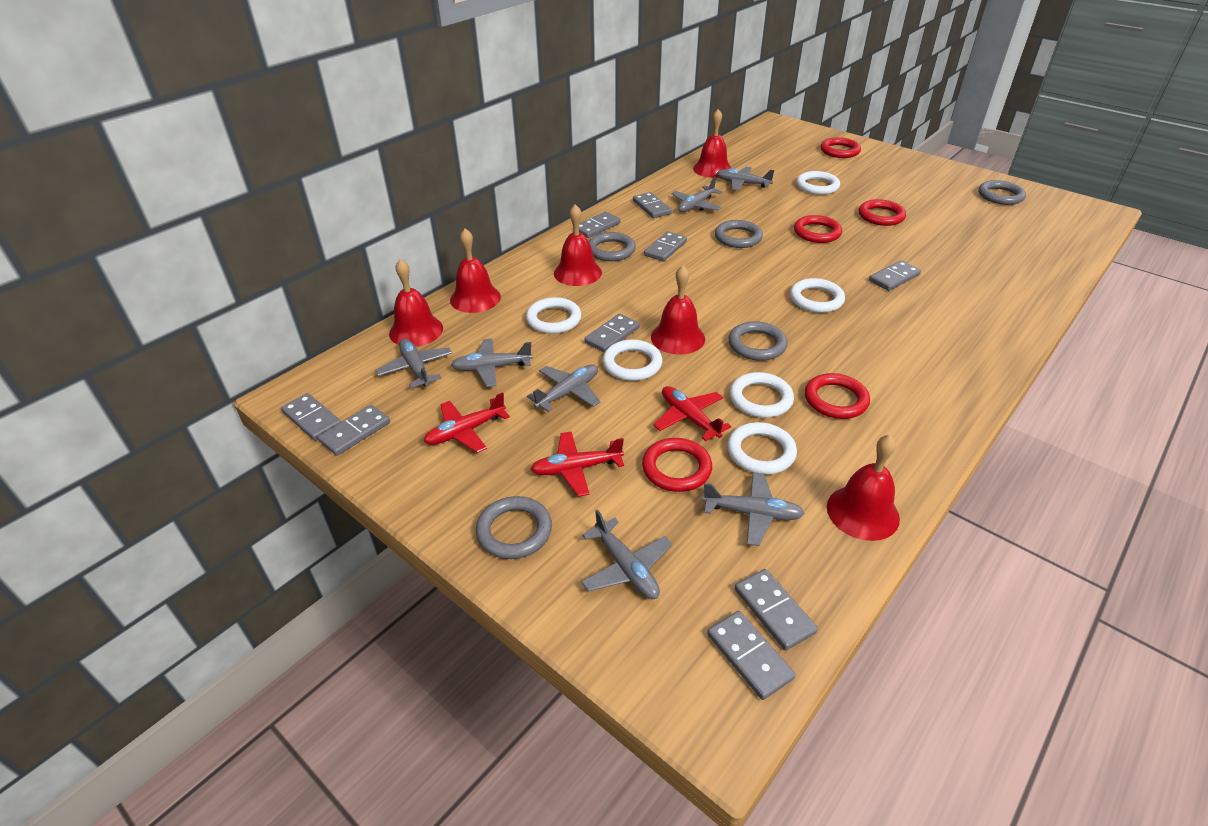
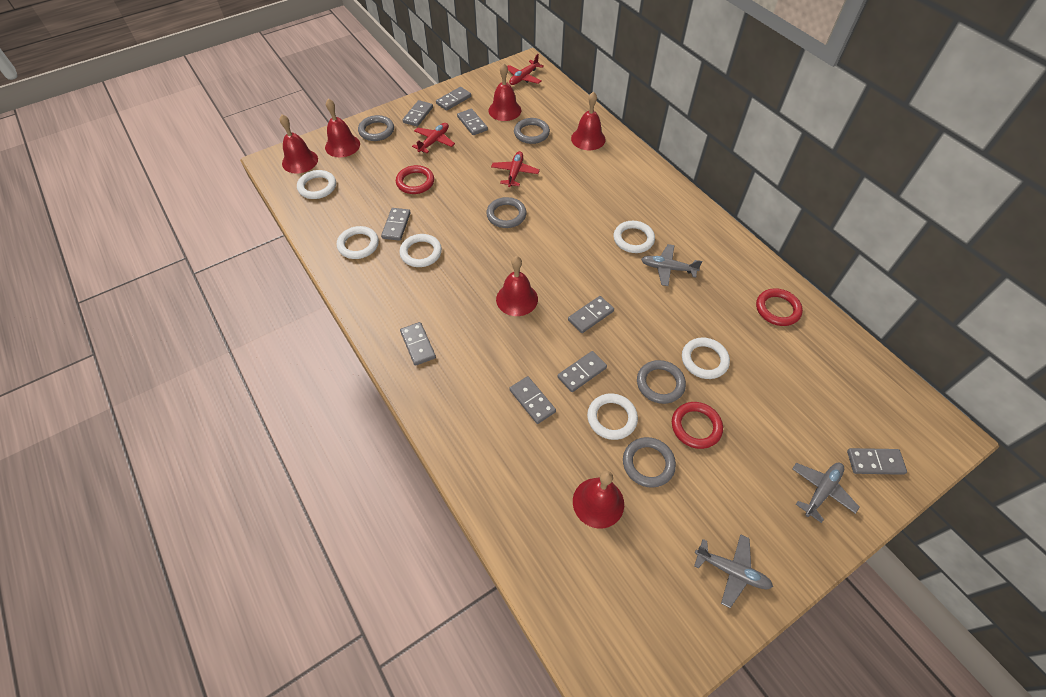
grey plane: [375,339,452,388] [451,338,533,387] [527,365,601,412] [581,510,672,599] [671,177,722,212] [702,472,805,546] [716,167,775,190] = 7 -> [641,244,702,286] [694,534,773,608] [792,463,860,523] = 3
red ring: [642,438,712,492] [794,215,842,243] [805,373,870,419] [820,137,861,158] [859,199,906,226] = 5 -> [396,165,434,194] [672,402,723,449] [756,288,803,326] = 3

